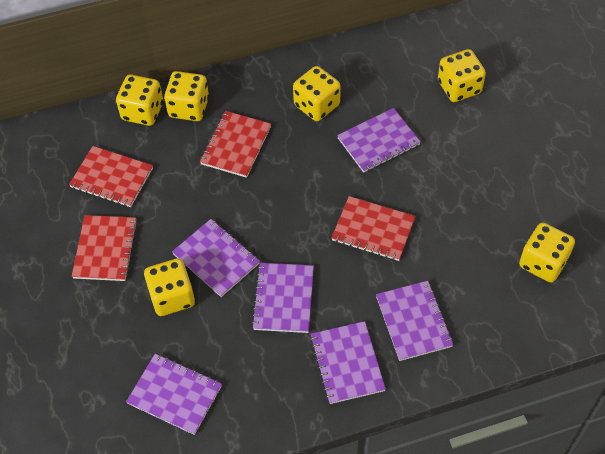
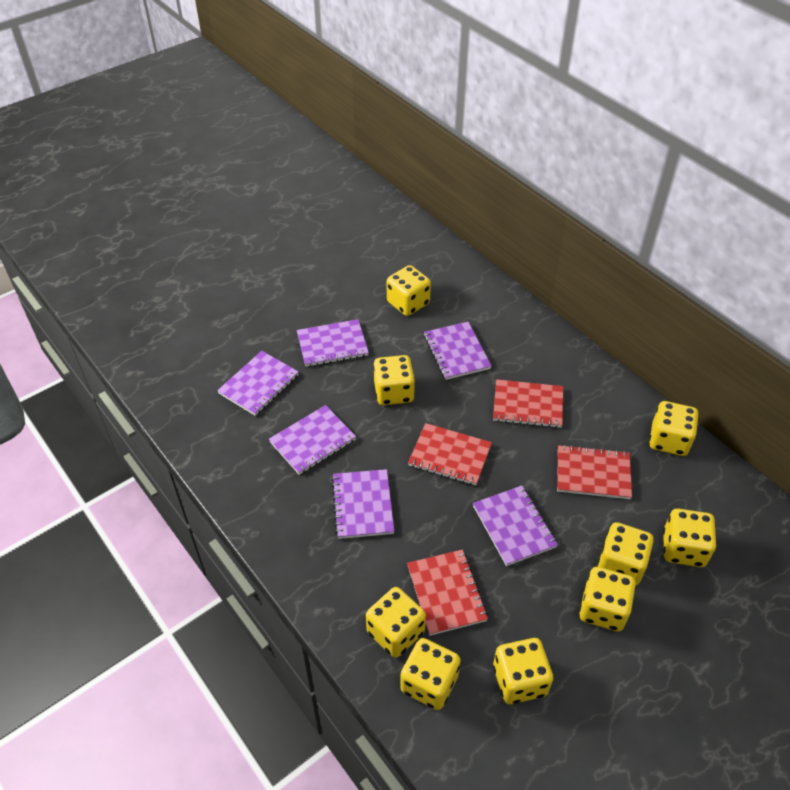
yellow dice: [116,74,163,126] [144,258,195,316] [164,71,209,121] [293,66,341,121] [438,49,486,102] [519,222,575,282] = 6 -> [366,587,426,658] [373,355,415,405] [387,265,431,316] [400,638,461,710] [493,638,553,704] [579,567,636,631] [598,522,654,585] [649,401,699,456] [663,509,716,567] = 9

